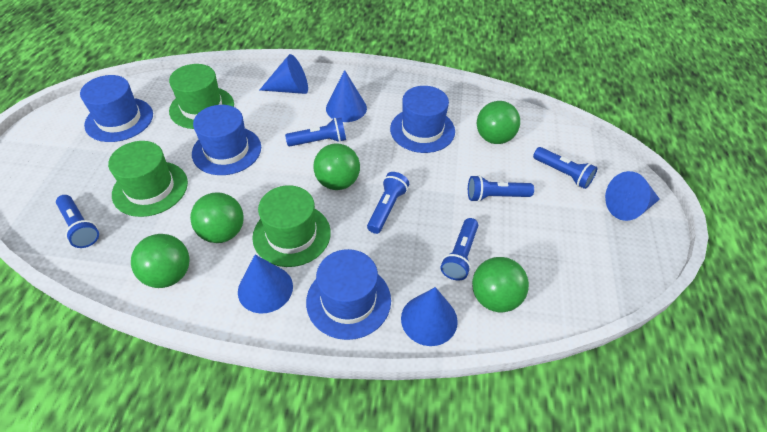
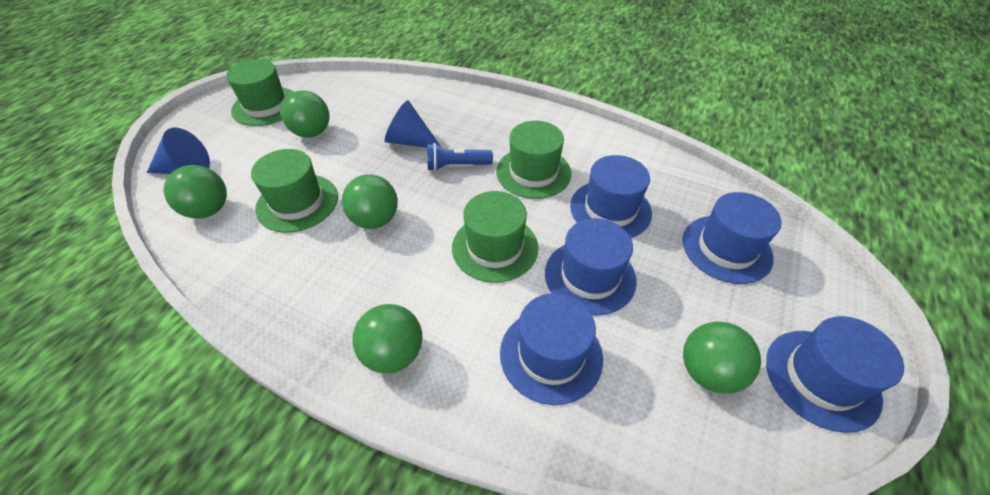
blue cone: [238,255,293,313] [260,54,308,94] [326,70,367,122] [401,287,458,346] [605,171,660,221] = 5 -> [147,128,210,174] [385,100,440,148] = 2
blue flashlight: [56,195,99,248] [285,118,346,146] [367,172,409,234] [440,218,478,281] [468,175,534,202] [533,147,598,189] = 6 -> [427,143,493,171] = 1
blue hat: [80,75,153,142] [192,105,261,175] [306,249,391,340] [390,86,455,153] = 4 -> [500,293,603,405] [545,218,637,315] [570,155,652,238] [683,192,782,284] [766,316,904,433] = 5
green hat: [108,141,188,217] [169,64,234,129] [252,185,331,267] = 3 -> [226,59,294,126] [251,149,338,233] [452,191,538,283] [496,121,572,199] = 4

